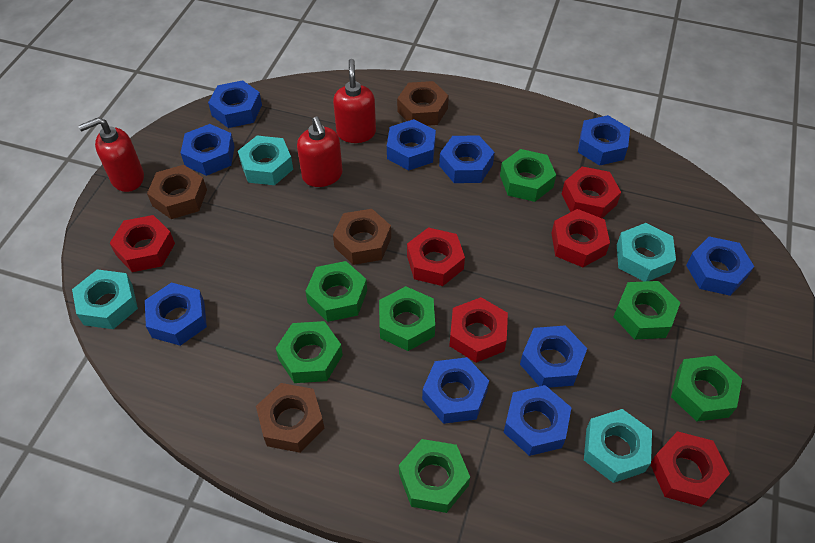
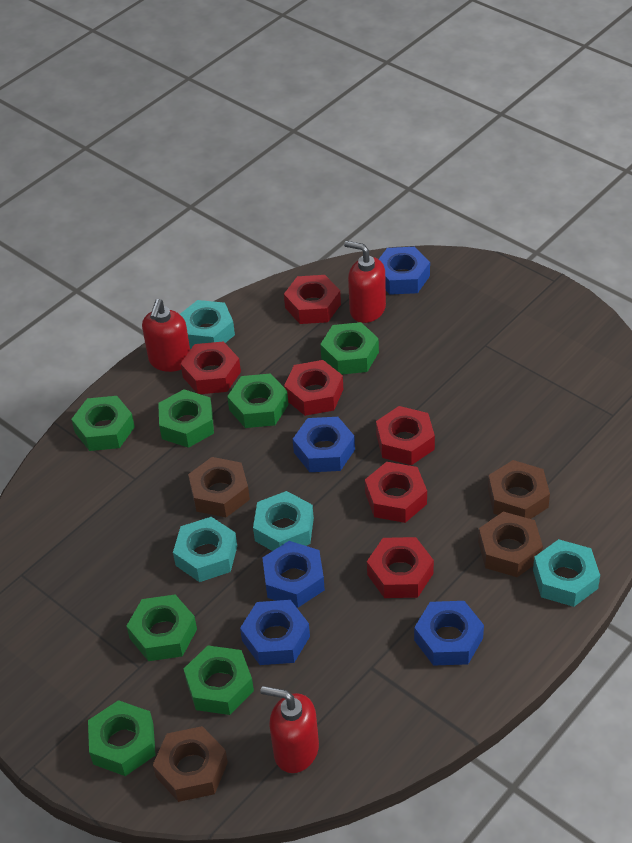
blue nut: [145,282,207,346] [181,124,235,176] [208,80,262,128] [387,119,436,171] [422,357,489,424] [439,135,495,183] [503,385,572,456] [520,325,587,388] [578,115,630,166] [686,236,754,296] = 10 -> [240,600,310,665] [262,541,325,608] [293,417,355,472] [379,247,430,295] [414,601,484,666] = 5

